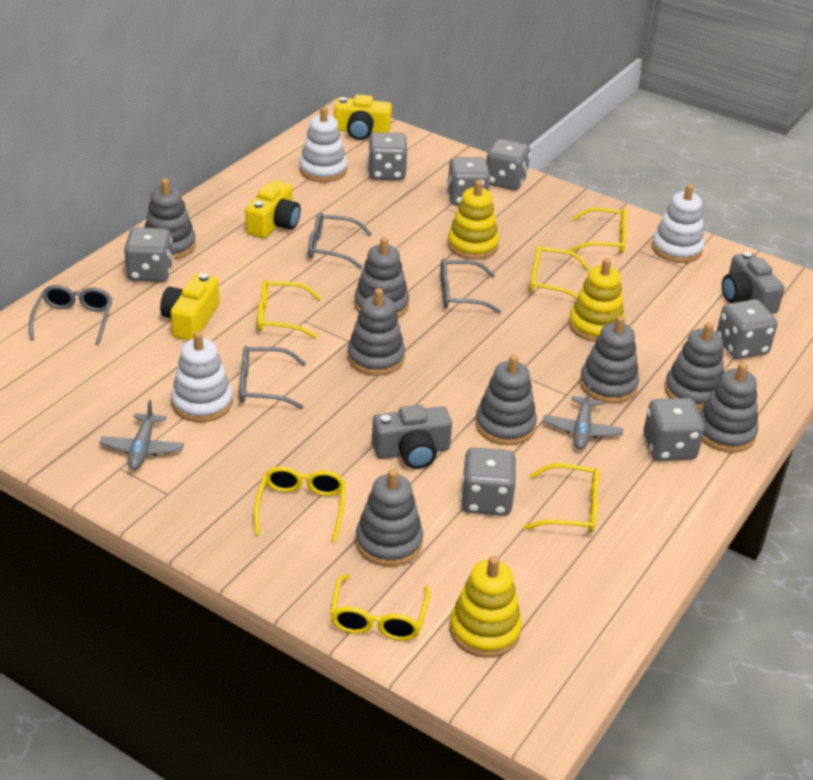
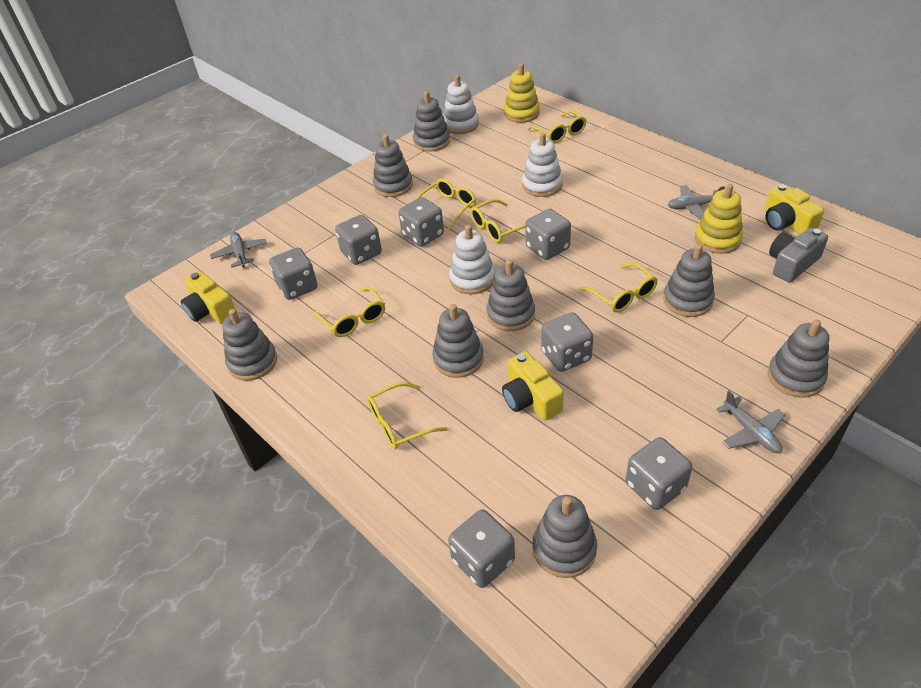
grey camera: [372,405,452,469] [722,252,785,314] = 2 -> [769,228,828,283] = 1
grey glasses: [29,285,113,345] [239,346,306,409] [308,212,372,269] [440,259,501,314] = 4 -> none = 0
grey plane: [99,400,184,470] [543,384,623,450] = 2 -> [210,232,267,268] [668,185,725,219] [716,390,785,453] = 3
yellow stacking toy: [447,180,499,260] [449,556,522,658] [568,258,625,342] = 3 -> [504,63,540,123] [695,184,743,254] = 2

